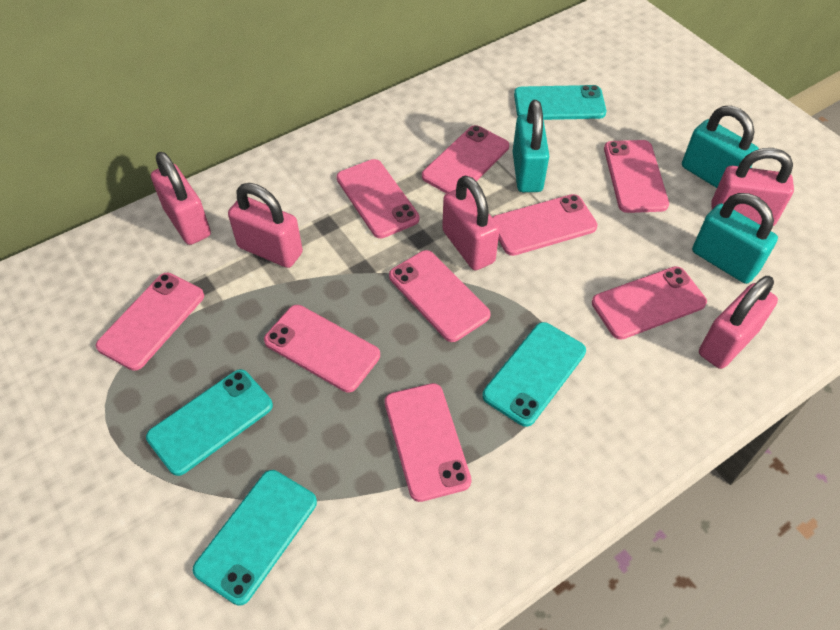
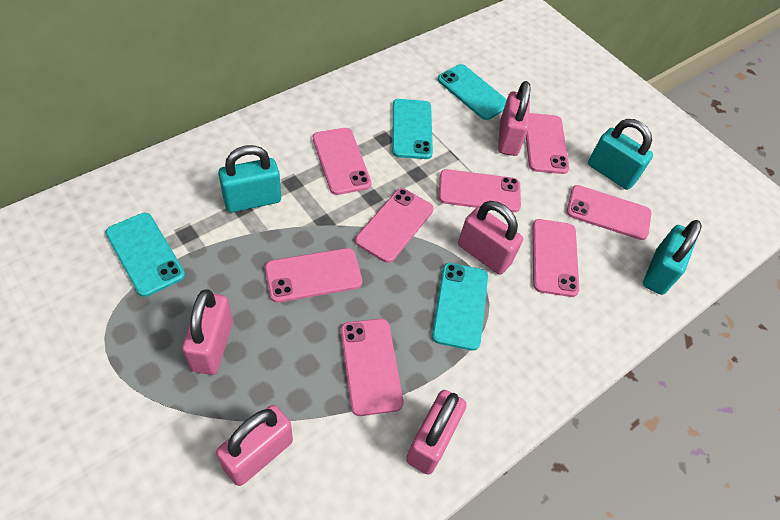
pink phone: [96,273,204,371] [264,305,380,392] [337,159,419,238] [385,383,471,502] [389,250,491,342] [422,125,509,193] [492,194,598,256] [592,266,707,340] [604,140,669,213] = 9 -> [265,248,362,303] [313,128,372,195] [341,319,404,416] [355,188,434,263] [439,169,521,212] [526,113,569,174] [532,219,579,297] [567,185,651,240] = 8

